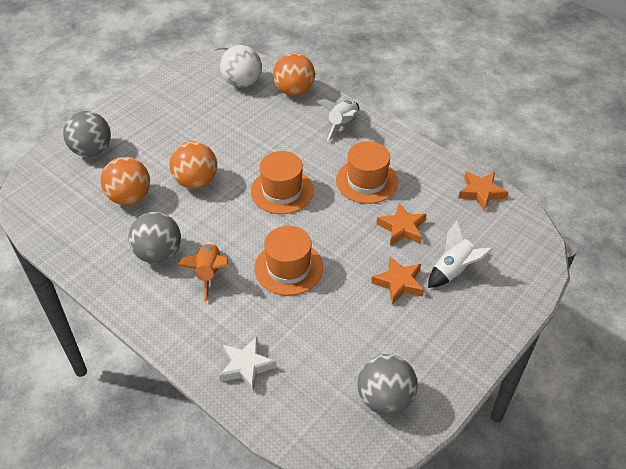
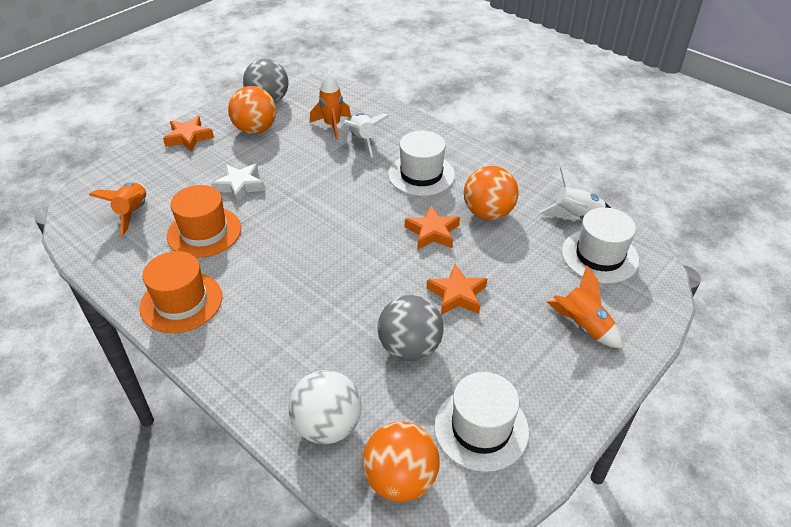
grey ball: [63,111,111,157] [128,212,181,263] [358,354,418,415] = 3 -> [243,59,289,103] [378,295,444,361] = 2
orange hat: [251,151,314,214] [254,226,323,296] [336,141,398,204] = 3 -> [140,251,222,333] [167,185,241,258] = 2
orange rocket: [177,242,228,301] = 1 -> [89,182,146,236] [310,72,351,140] [547,265,623,349] = 3
white hat: none = 0 -> [388,131,455,196] [434,372,529,472] [562,207,639,283] = 3

